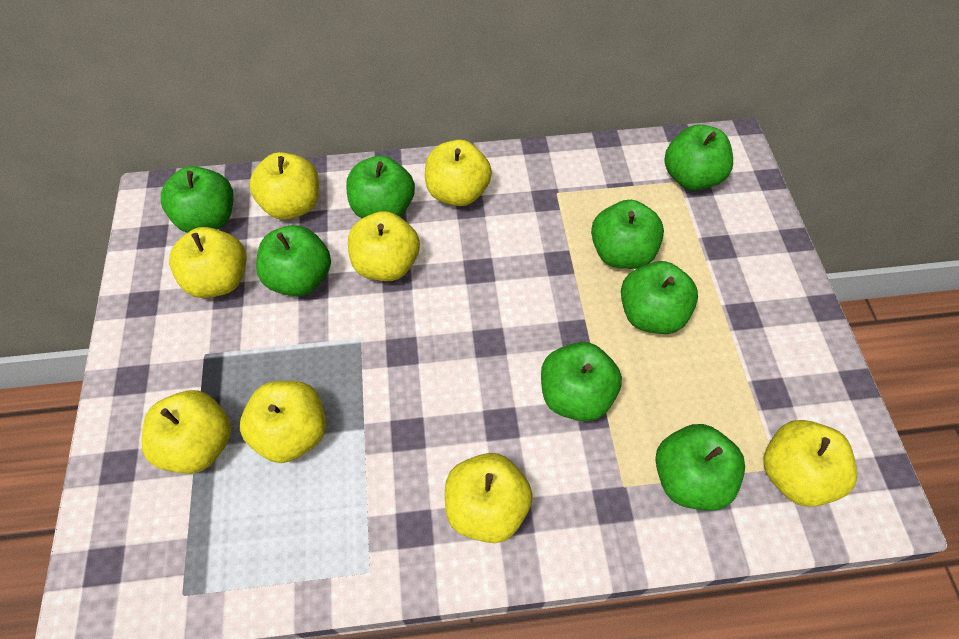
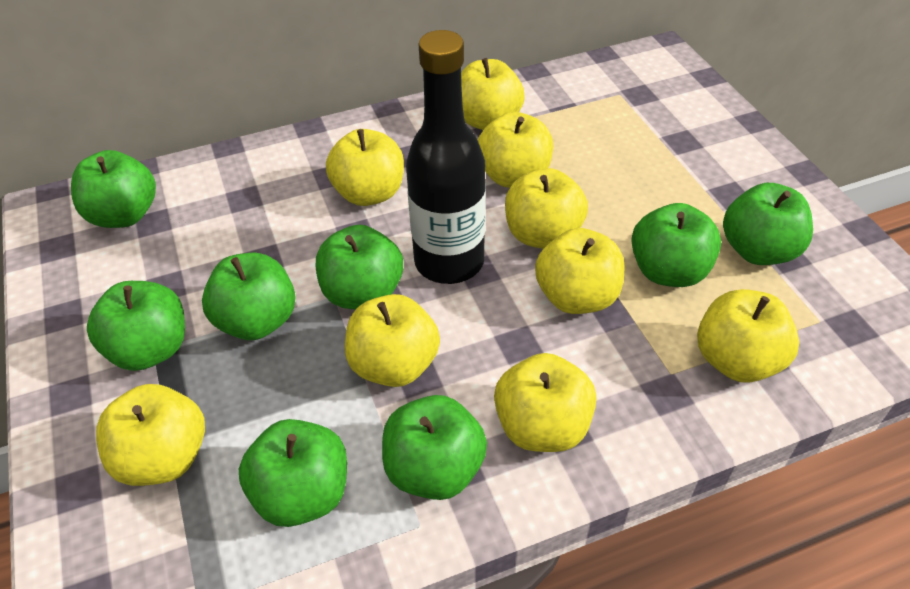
black bottle: none = 0 -> [406,30,486,284] = 1
yellow apple: [142,390,231,474] [169,227,246,298] [240,381,326,463] [249,152,319,220] [348,211,420,281] [425,140,492,206] [445,453,533,543] [763,420,857,507] = 8 -> [96,384,205,486] [326,129,404,206] [345,294,440,387] [461,58,525,130] [478,112,553,188] [494,353,596,452] [505,168,588,249] [535,228,624,314] [697,289,799,383] = 9

